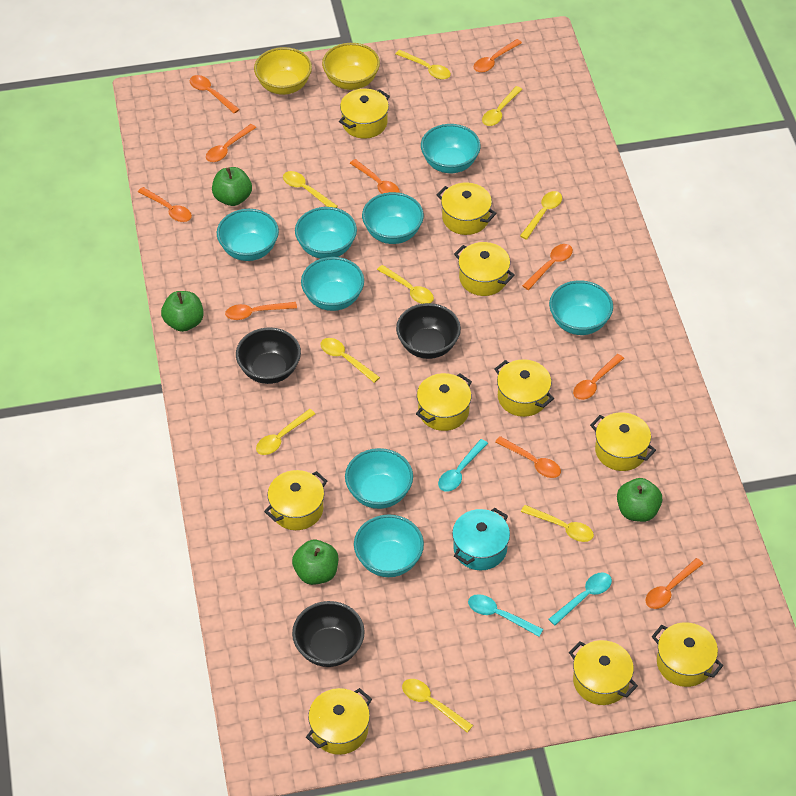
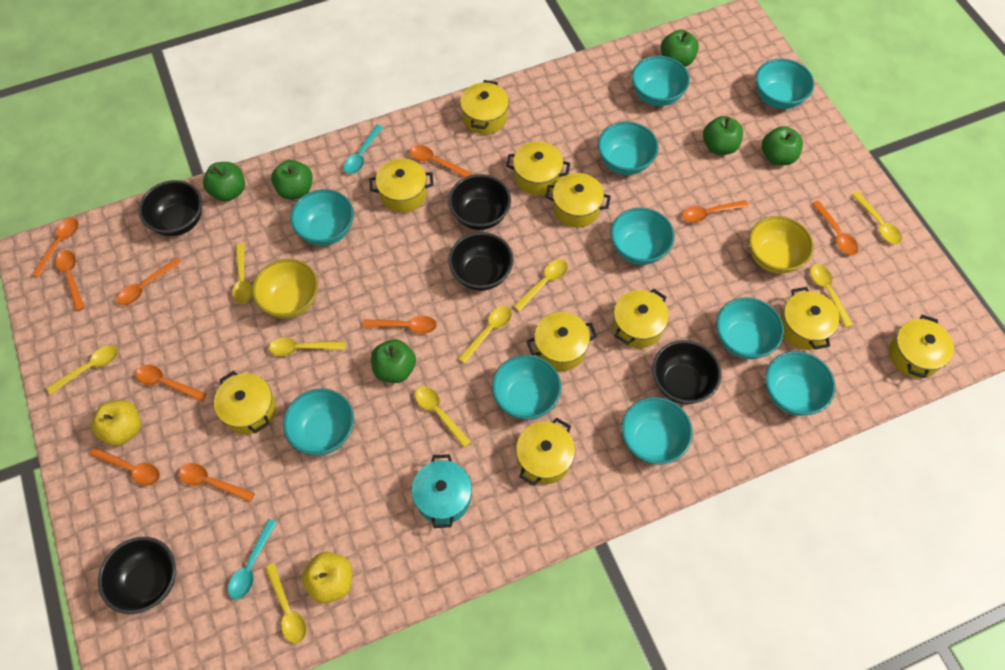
black bowl: [236,327,301,384] [292,601,365,667] [396,303,461,359] = 3 -> [98,537,176,614] [138,180,202,236] [448,174,511,230] [448,232,513,291] [652,340,721,404] = 5
green apple: [161,291,204,332] [212,167,252,206] [292,540,338,585] [617,478,663,522] = 4 -> [203,162,245,201] [271,160,313,200] [371,339,416,383] [661,30,699,67] [703,116,743,155] [762,126,803,165] = 6
turquoise bowl: [217,209,279,261] [295,207,357,259] [301,257,364,311] [345,448,413,509] [354,514,424,577] [362,192,424,244] [421,124,481,173] [549,280,613,335] = 8 -> [283,388,354,455] [290,189,354,246] [492,355,561,420] [598,122,659,175] [610,207,675,265] [621,397,693,464] [632,56,690,106] [716,297,784,359] [756,59,814,109] [765,351,835,416] = 10
turquoise spoon: [438,439,488,492] [468,594,543,637] [549,572,612,625] = 3 -> [228,519,277,599] [344,125,383,174] = 2
yellow apple: none = 0 -> [91,400,141,446] [302,552,353,604] = 2

